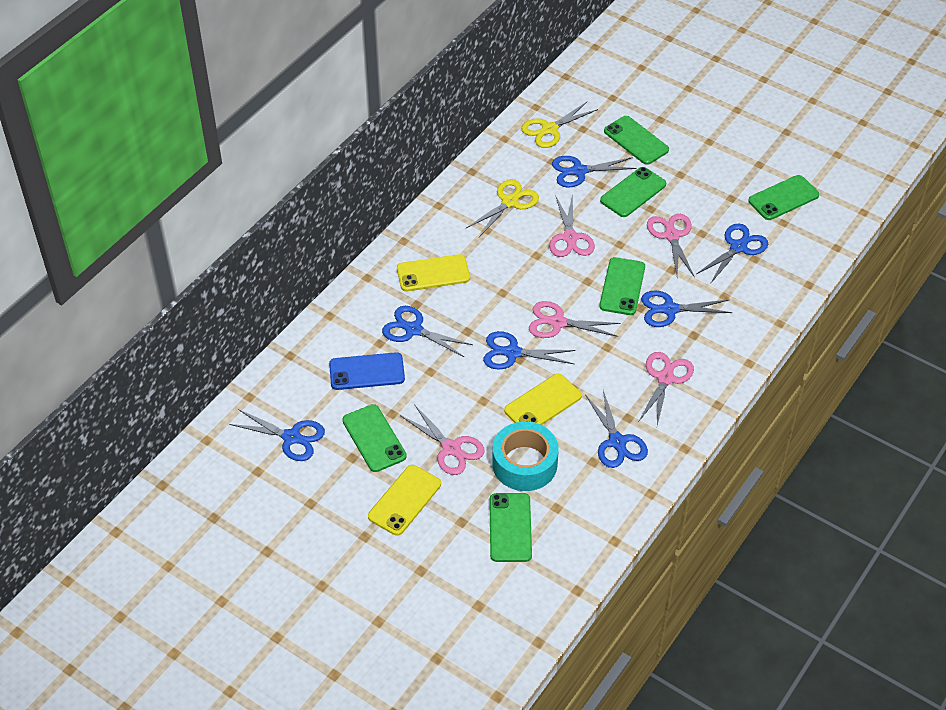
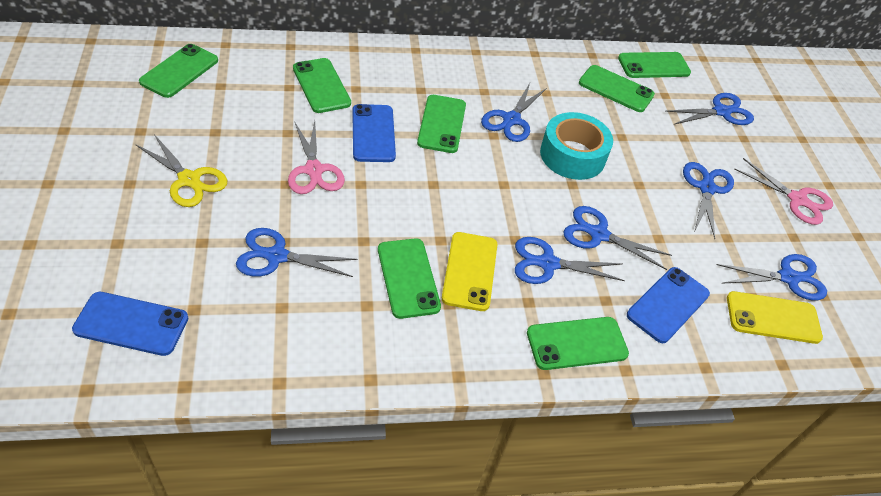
blue phone: [329,352,405,390] = 1 -> [72,292,188,356] [352,104,396,162] [627,267,710,343] = 3
green phone: [342,404,406,472] [489,493,532,562] [599,257,645,315] [600,167,666,217] [604,116,669,165] [748,175,819,220] = 6 -> [139,44,218,98] [293,58,351,113] [378,238,441,319] [417,95,466,153] [527,317,629,370] [579,65,655,112] [618,52,691,78] = 7
pink scissors: [400,404,485,475] [529,301,620,338] [549,194,595,257] [639,352,694,426] [647,214,695,278] = 5 -> [288,121,345,194] [734,158,833,225] = 2
yellow phone: [368,465,441,536] [397,254,470,292] [504,374,582,425] = 3 -> [442,232,498,311] [727,291,823,344] = 2
yellow scissors: [466,179,539,237] [521,102,598,148] = 2 -> [135,134,227,207] = 1

